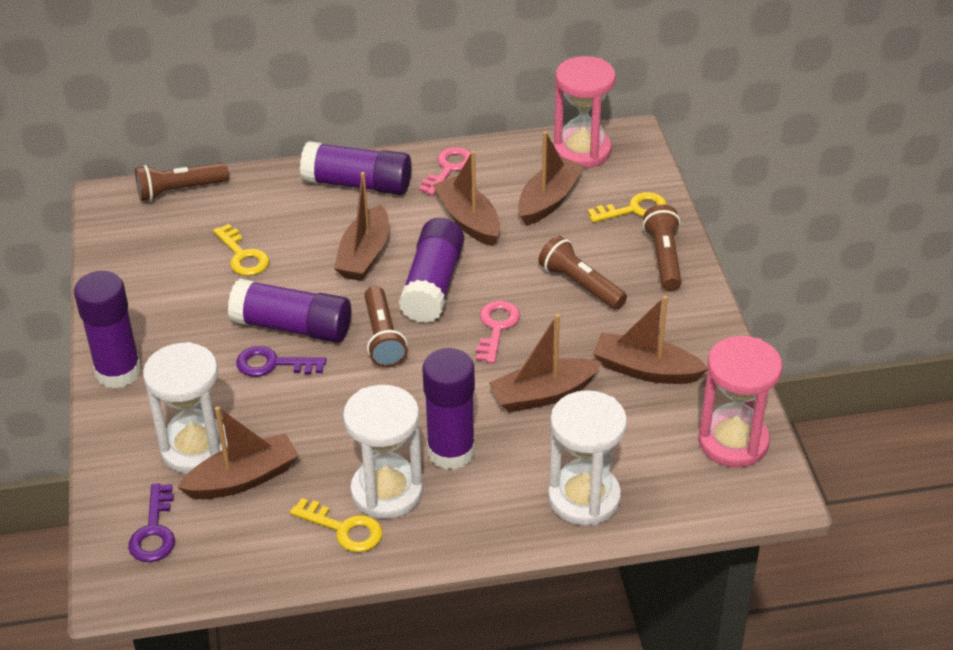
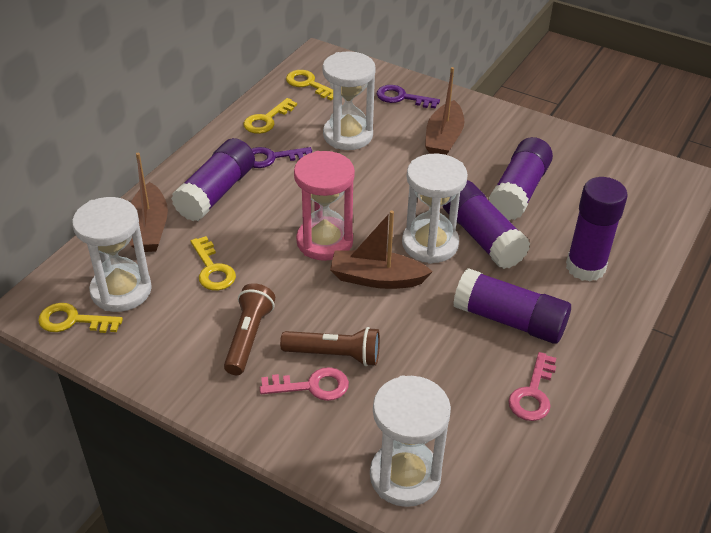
brown boat: [177,406,299,499] [334,172,389,281] [433,151,500,246] [489,314,602,413] [518,131,585,226] [593,296,708,384] = 6 -> [130,153,168,252] [330,211,433,289] [425,67,464,155] = 3
brown flashlight: [135,163,229,201] [364,286,407,368] [539,236,627,310] [643,204,682,291] = 4 -> [224,283,275,375] [280,327,380,366] = 2
pink hourglass: [553,56,616,168] [698,336,782,468] = 2 -> [294,151,355,261] = 1
white hourglass: [143,342,228,474] [343,385,423,519] [548,390,627,525] = 3 -> [72,197,152,312] [322,51,376,150] [370,375,451,507] [402,154,468,264] = 4
yellow key: [213,224,269,276] [290,498,383,552] [588,192,667,223] = 3 -> [38,303,123,333] [190,236,236,291] [244,98,297,134] [286,70,333,100] = 4

